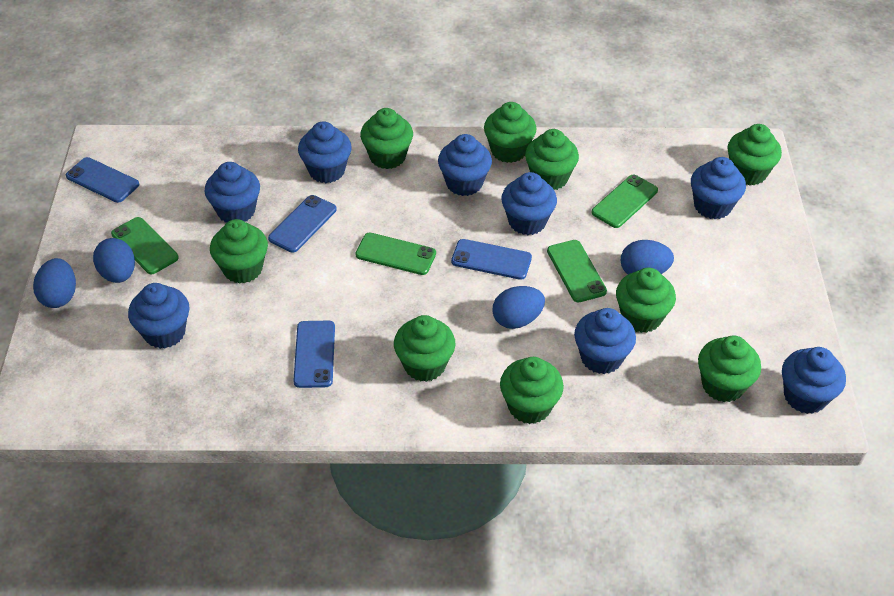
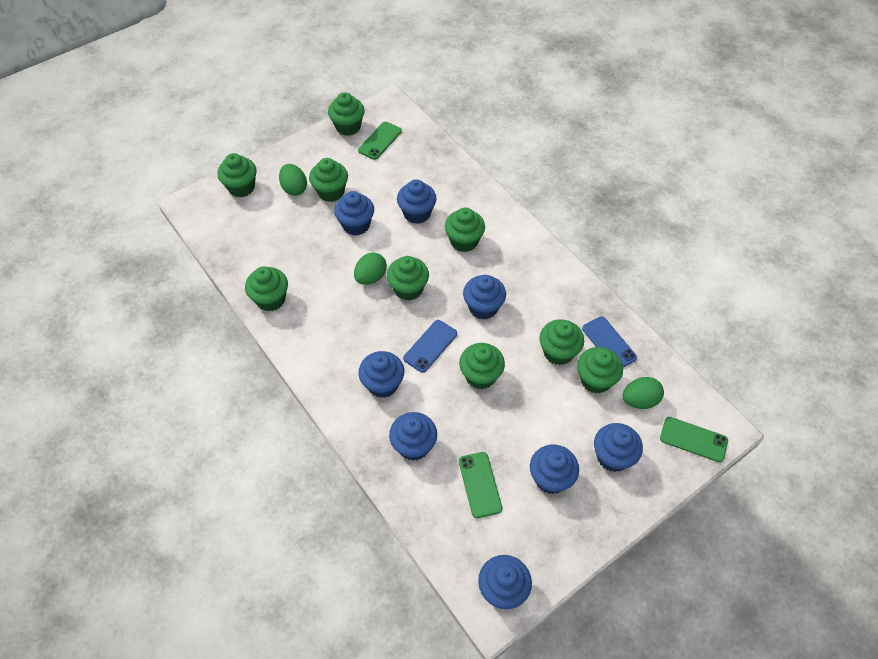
blue egg: [33,258,76,308] [93,238,135,283] [492,286,545,329] [621,240,674,274] = 4 -> none = 0
blue phone: [66,157,139,203] [268,195,337,253] [293,321,335,388] [451,239,532,280] = 4 -> [403,320,457,373] [582,316,637,368] = 2
green egg: none = 0 -> [279,164,307,196] [354,252,387,285] [623,377,664,409] = 3
green phone: [111,217,179,274] [355,233,436,275] [547,240,607,302] [592,175,658,228] = 4 -> [358,122,402,160] [459,452,502,518] [660,417,728,462] = 3

